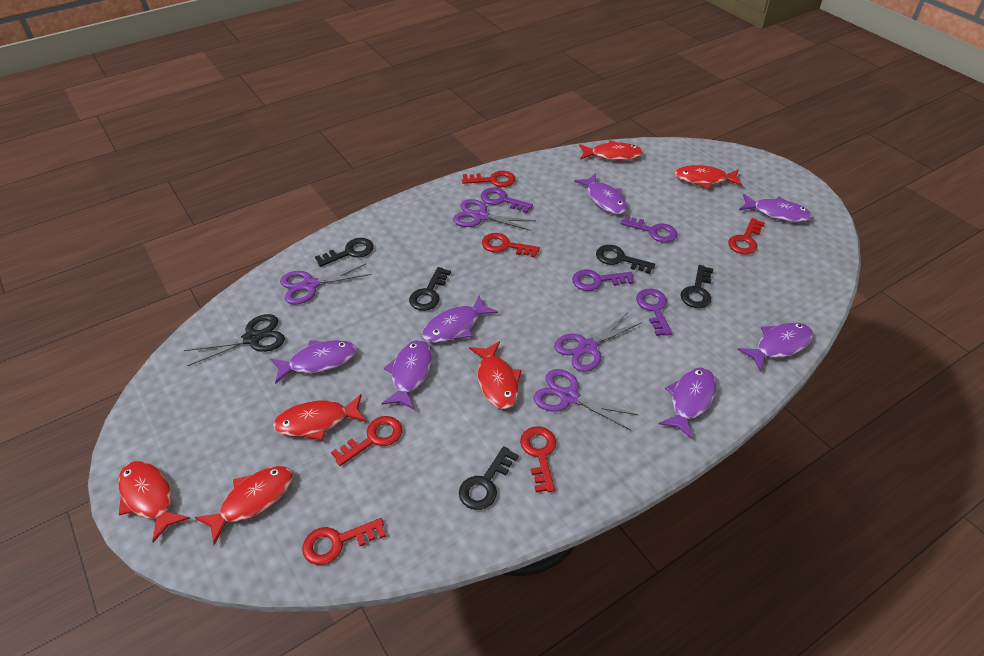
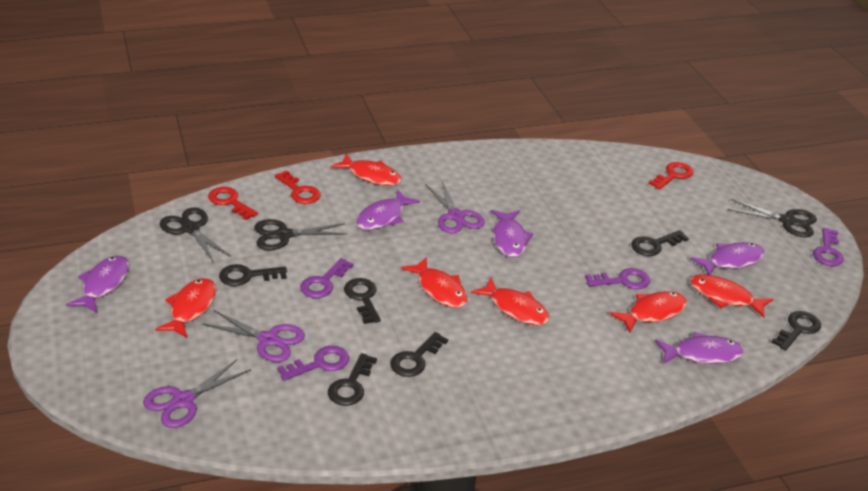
black key: [315,238,374,267] [409,267,451,311] [459,446,518,510] [596,245,655,274] [680,265,713,308] = 5 -> [219,264,287,286] [328,353,377,406] [344,278,381,324] [390,332,448,377] [631,230,689,256] [771,311,821,351] = 6
black scissors: [184,314,285,366] = 1 -> [159,207,231,263] [254,219,348,250] [728,199,817,237] = 3
purple fish: [270,340,356,384] [381,340,432,410] [422,295,498,343] [574,173,627,214] [659,367,717,439] [737,322,813,371] [739,194,812,222] = 7 -> [66,255,130,313] [356,190,420,230] [491,210,533,257] [655,332,744,364] [690,242,765,275] = 5
purple scissors: [280,263,371,305] [453,199,535,231] [534,369,638,430] [554,312,642,372] = 4 -> [143,359,251,428] [202,310,305,362] [425,181,484,234] = 3
red key: [302,518,386,565] [331,416,402,466] [462,171,515,187] [482,233,540,258] [520,427,556,493] [728,218,765,254] = 6 -> [208,187,258,220] [275,171,320,204] [648,162,694,190] = 3

